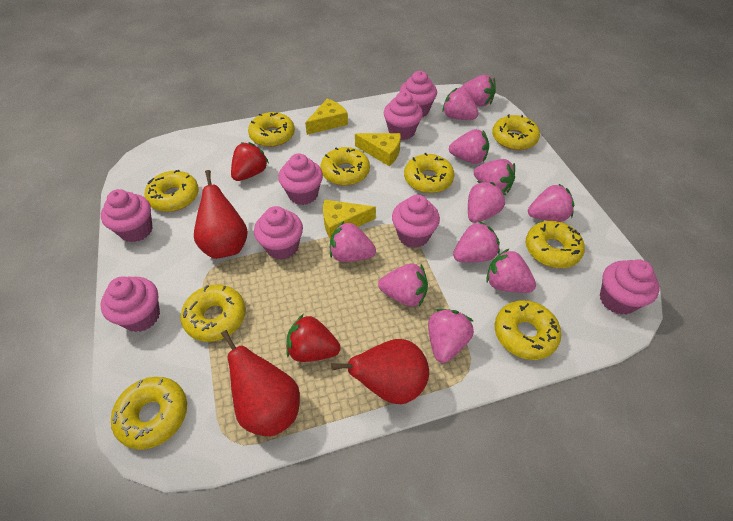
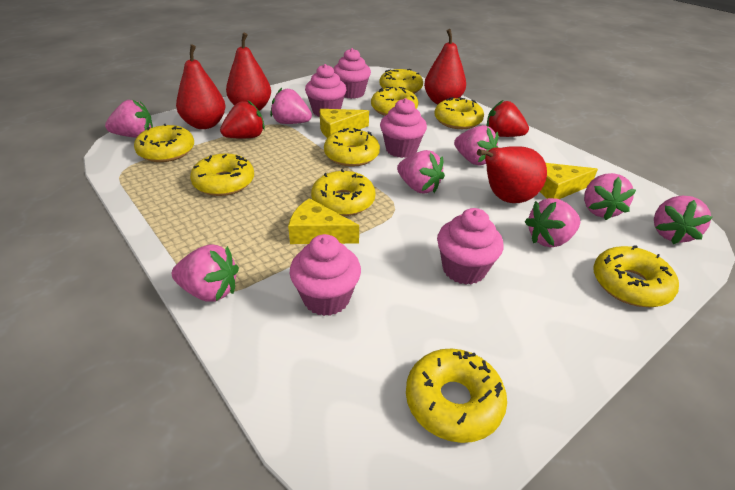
pink cupcake: [100,276,160,332] [101,189,153,242] [254,206,303,260] [278,154,323,205] [384,92,423,140] [392,195,440,248] [400,71,437,117] [600,259,660,315] = 8 -> [289,234,361,316] [305,64,346,117] [333,48,371,99] [380,98,427,158] [437,208,503,285] = 5
pink strawberry: [330,221,376,262] [378,264,428,306] [428,309,474,363] [442,87,479,120] [449,129,489,164] [453,221,500,262] [461,75,496,106] [468,181,506,223] [474,159,515,193] [486,249,536,293] [528,184,574,222] = 11 -> [105,99,153,138] [172,244,239,302] [270,88,312,124] [397,150,445,194] [454,125,498,166] [525,198,580,247] [584,173,636,220] [654,195,713,244] = 8
red pear: [194,170,248,259] [221,330,300,436] [331,339,429,404] = 3 -> [176,44,225,129] [226,33,271,111] [424,29,466,104] [477,146,547,203] = 4

